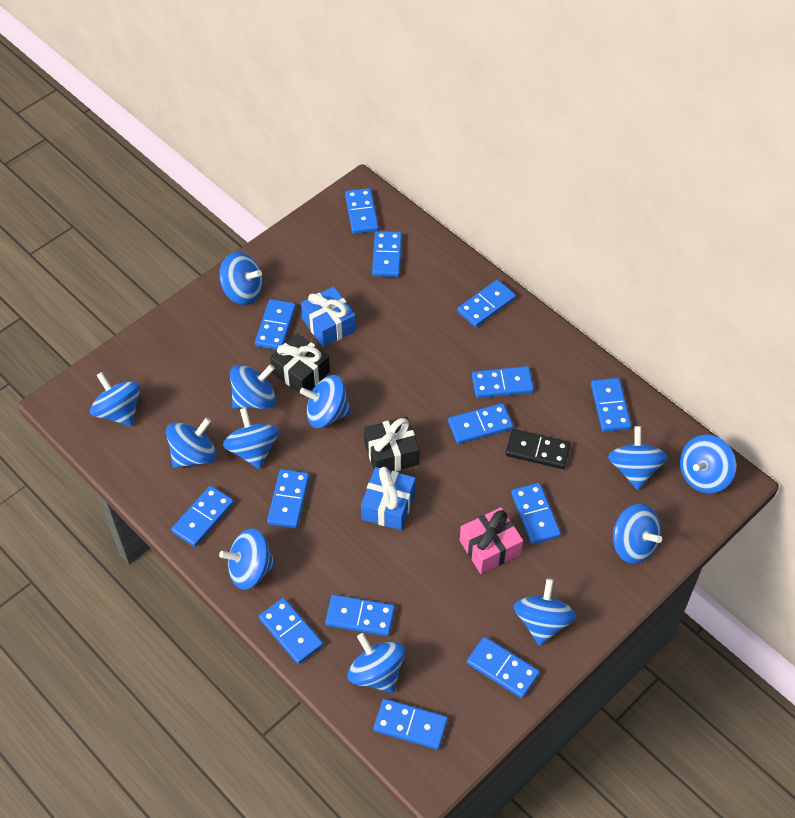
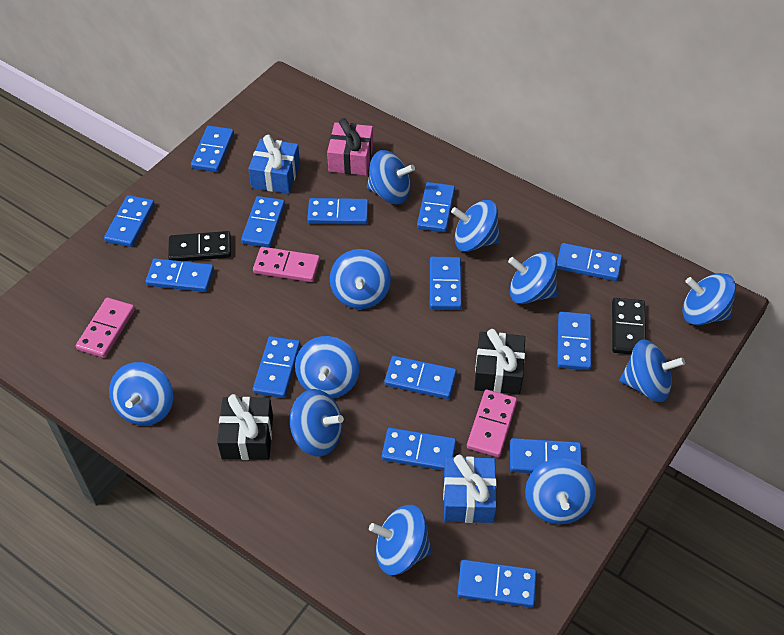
black domino: [506,429,571,469] = 1 -> [168,231,231,261] [612,298,646,354] = 2
blue spinning top: [90,372,141,426] [166,418,216,468] [219,252,263,305] [219,528,276,590] [223,408,279,469] [230,364,276,409] [300,375,351,428] [348,633,405,693] [514,578,577,646] [608,426,668,490] [613,504,662,564] [680,435,736,493] = 12 -> [109,362,173,426] [290,389,344,457] [295,336,360,398] [330,249,391,309] [367,150,415,204] [369,505,432,575] [451,200,500,252] [508,252,557,304] [525,458,596,524] [620,339,685,402] [682,273,736,325] = 11
pink domino: none = 0 -> [76,298,135,358] [253,247,320,282] [467,390,517,457] = 3

